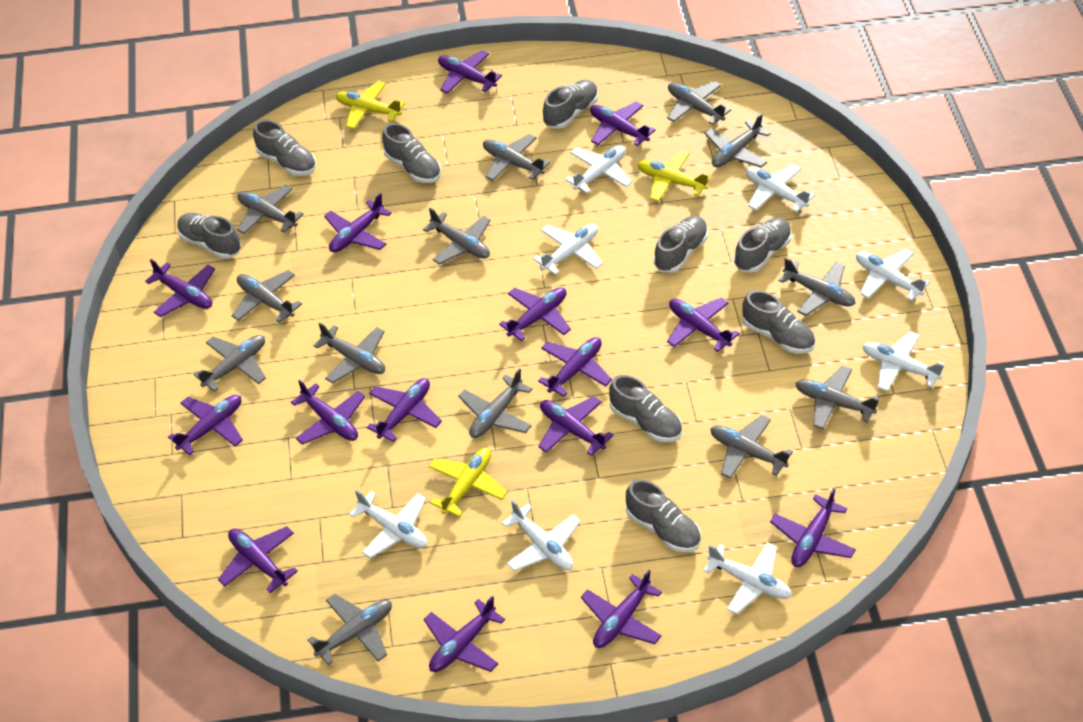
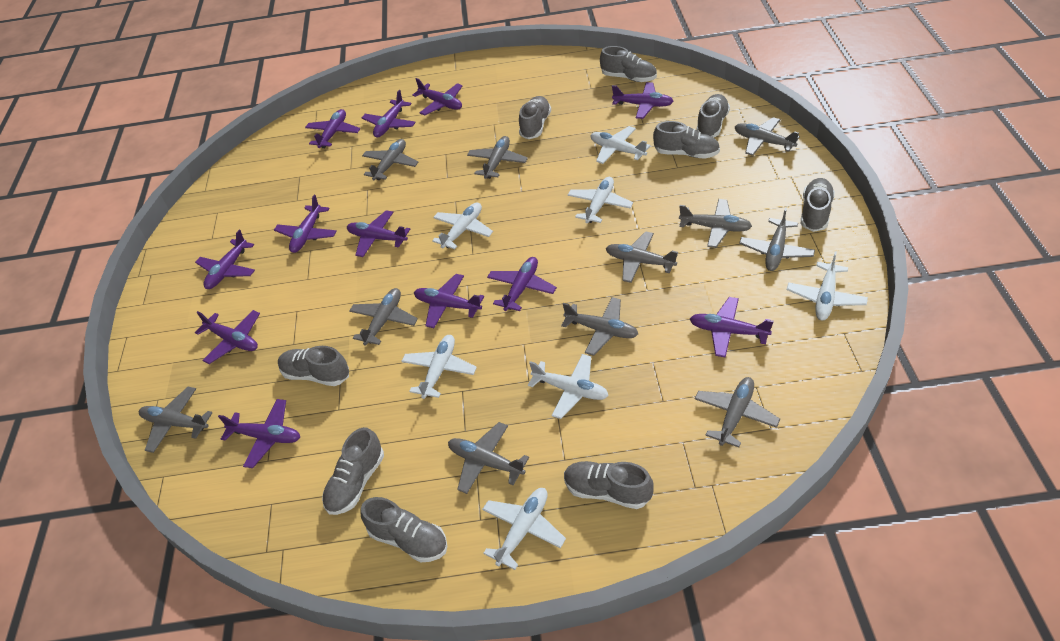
grey plane: [193,335,266,392] [231,270,302,323] [237,185,304,234] [307,594,392,665] [313,323,385,383] [423,208,491,265] [458,368,532,438] [483,134,550,181] [667,81,732,125] [704,113,771,168] [710,415,793,479] [779,257,856,316] [795,366,879,429] = 13 -> [139,387,213,453] [349,288,418,346] [362,139,418,180] [448,422,529,494] [467,136,528,179] [561,297,638,356] [606,231,678,283] [679,199,752,248] [695,377,780,447] [735,117,800,156] [739,207,815,271] = 11
purple plane: [145,259,215,317] [168,395,243,455] [218,526,298,593] [291,380,365,445] [324,193,392,252] [367,378,442,442] [424,596,505,672] [438,50,502,94] [499,287,571,341] [538,337,612,397] [538,396,614,456] [581,570,662,648] [590,102,655,146] [667,297,739,352] [770,488,856,567] = 15 -> [195,230,255,289] [195,310,260,364] [218,399,300,468] [274,195,336,253] [305,109,360,148] [347,210,410,257] [362,90,416,137] [412,78,463,116] [414,274,484,328] [487,257,557,311] [612,82,674,119] [690,297,774,358] = 12
white plane: [349,490,427,558] [502,500,581,571] [533,224,603,275] [565,145,632,194] [703,542,792,614] [746,164,815,212] [856,249,930,301] [862,331,945,391] = 8 -> [401,335,477,399] [432,202,493,249] [482,488,566,570] [528,354,609,419] [567,177,633,223] [591,126,651,164] [787,251,868,321] = 7
yellow plane: [336,81,405,129] [429,448,507,517] [638,150,711,202] = 3 -> none = 0

